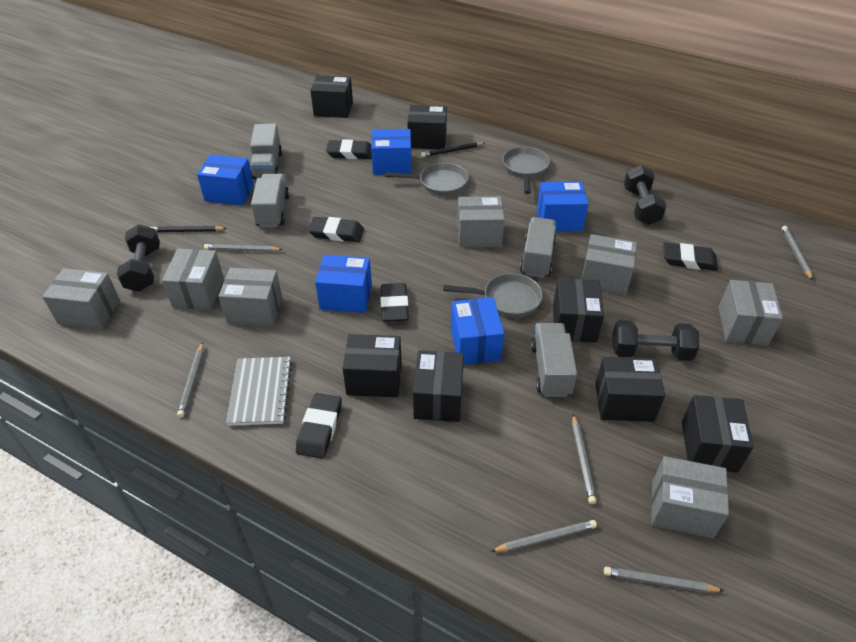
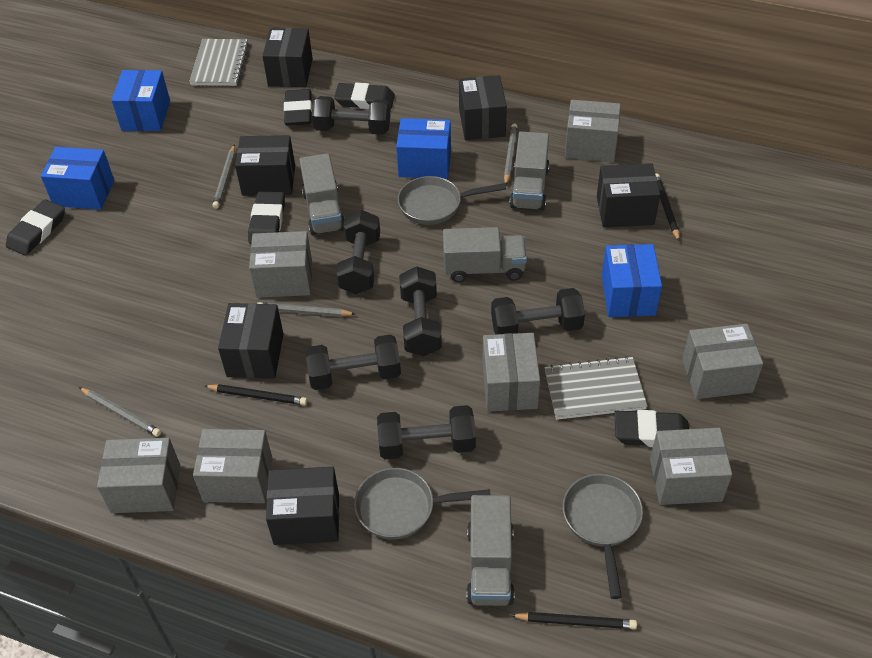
black box: [310,75,353,118] [343,334,402,397] [407,105,447,149] [413,350,464,422] [553,278,604,343] [595,357,665,422] [682,395,754,473] = 7 -> [218,303,284,379] [235,135,295,196] [262,28,313,87] [266,467,339,545] [459,75,507,140] [597,163,660,228] = 6
black dumbbell: [117,224,160,292] [612,320,699,361] [624,165,667,225] = 3 -> [306,334,401,390] [312,96,391,135] [336,210,380,294] [377,405,476,459] [399,266,442,356] [491,288,585,335] = 6
black pencil: [150,226,227,232] [421,142,485,157] = 2 -> [205,384,307,405] [510,612,637,629] [655,174,680,241] = 3
blue box: [197,155,254,205] [315,255,372,313] [371,129,412,175] [451,297,504,365] [537,182,589,231] = 5 -> [41,147,114,210] [111,70,170,131] [396,118,451,179] [602,244,662,317] = 4
grey notebook: [226,357,292,426] = 1 -> [189,39,249,86] [544,356,647,420] = 2
grey pencil: [177,342,203,418] [204,244,283,252] [491,520,597,552] [572,414,596,504] [604,567,724,593] [782,226,813,281] = 6 -> [79,387,161,437] [212,145,235,209] [257,302,355,317] [504,123,518,185] = 4

